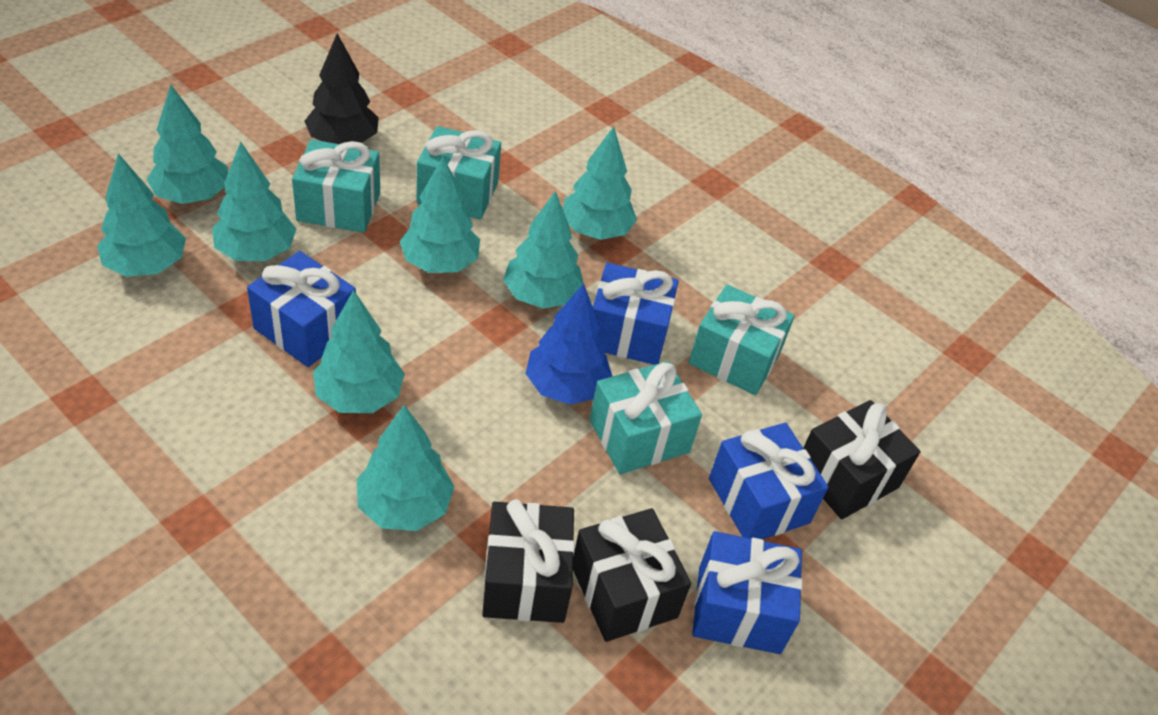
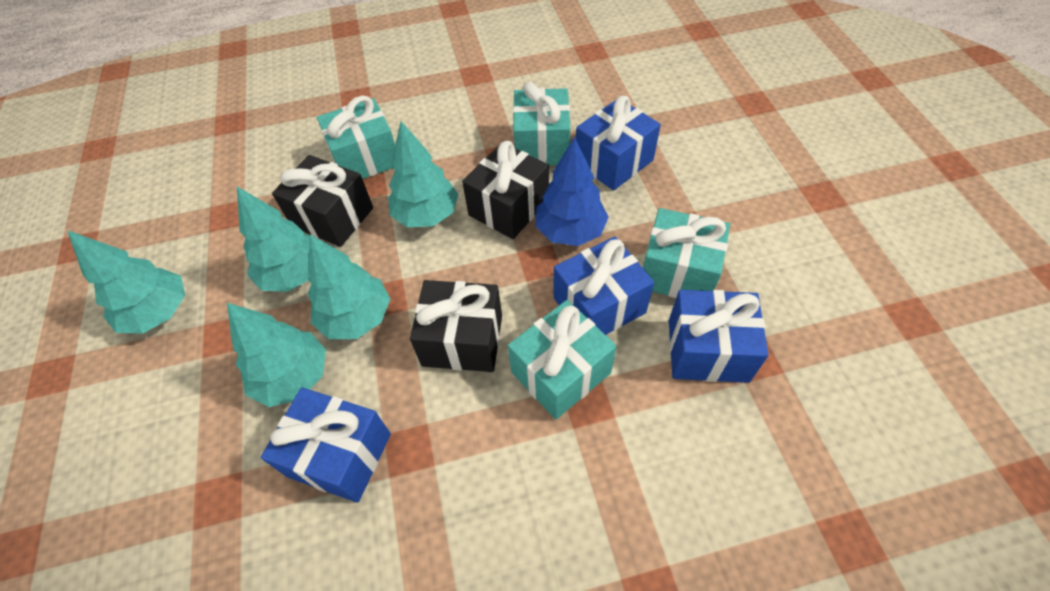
black tree: [304,33,379,144] = 1 -> none = 0
turquoise tree: [97,153,186,277] [147,84,228,204] [212,141,296,261] [313,290,405,413] [357,405,455,531] [400,156,480,273] [503,191,584,309] [563,126,637,240] = 8 -> [67,230,185,334] [227,303,326,407] [237,186,310,292] [308,234,390,339] [388,121,459,227] = 5

